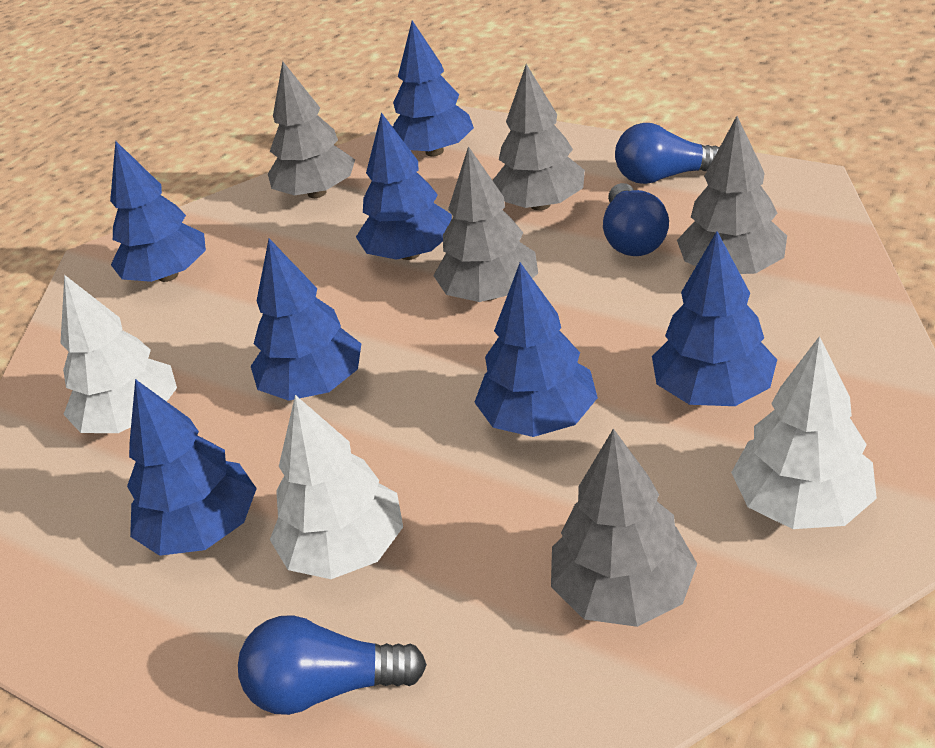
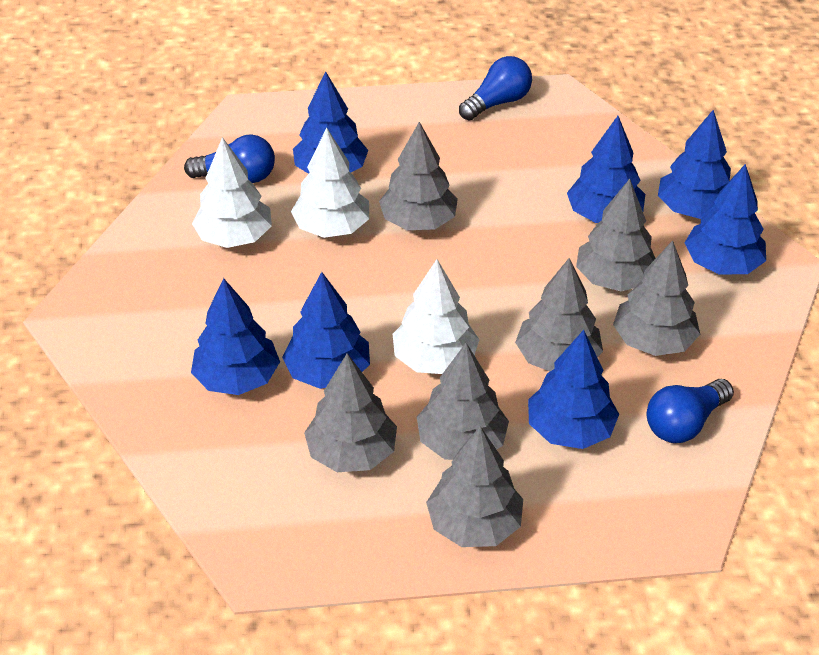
grey tree: [268,61,355,198] [433,146,538,302] [492,64,585,211] [551,429,697,627] [677,116,787,274] = 5 -> [304,353,397,472] [379,122,458,230] [417,343,509,460] [426,426,523,547] [515,258,603,371] [576,179,656,291] [613,240,700,356] = 7

